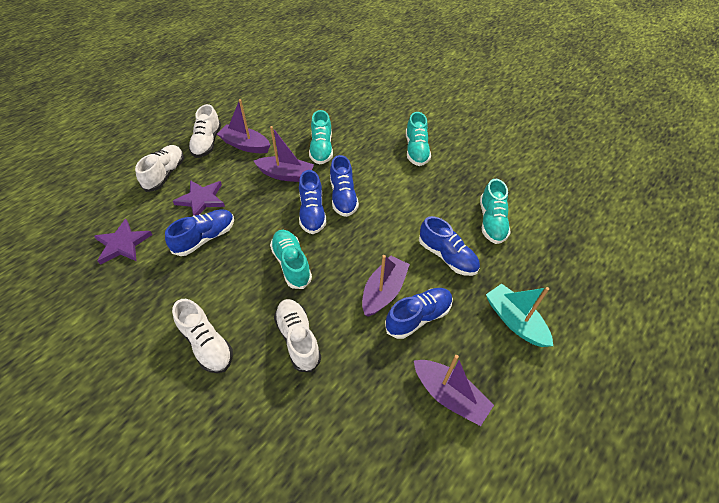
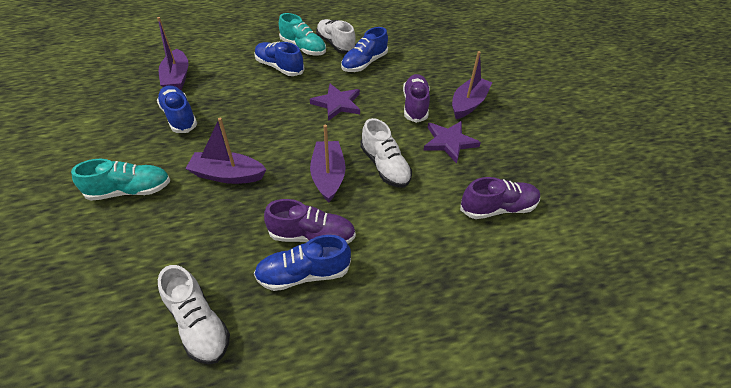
blue shoe: [165,209,234,256] [299,170,327,234] [330,155,359,217] [385,288,453,339] [419,216,480,276] = 5 -> [157,85,197,133] [254,42,304,76] [254,235,351,291] [341,27,388,72] = 4
purple shoe: none = 0 -> [264,199,356,244] [403,74,430,123] [460,177,540,219] = 3
turquoise boat: [486,284,553,347] = 1 -> none = 0
turquoise shoe: [270,230,312,289] [309,110,333,164] [406,112,431,166] [480,179,511,244] = 4 -> [71,159,171,201] [279,13,326,55] = 2
white shoe: [135,145,184,192] [172,299,233,373] [188,104,221,158] [274,299,321,372] = 4 -> [158,265,230,365] [316,19,356,54] [360,118,412,188] = 3

